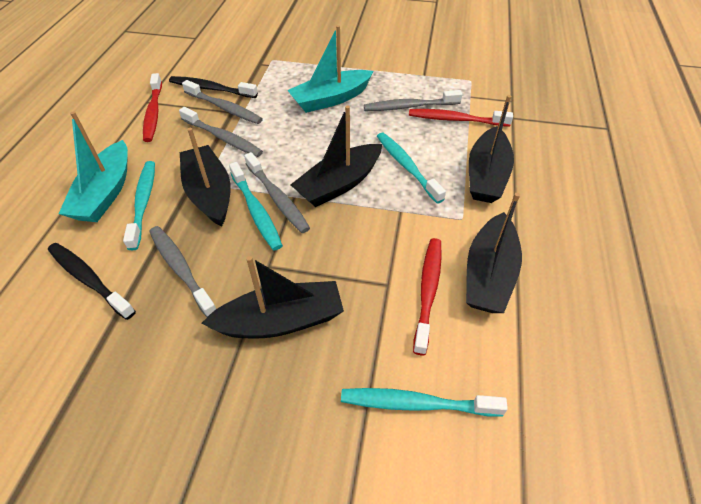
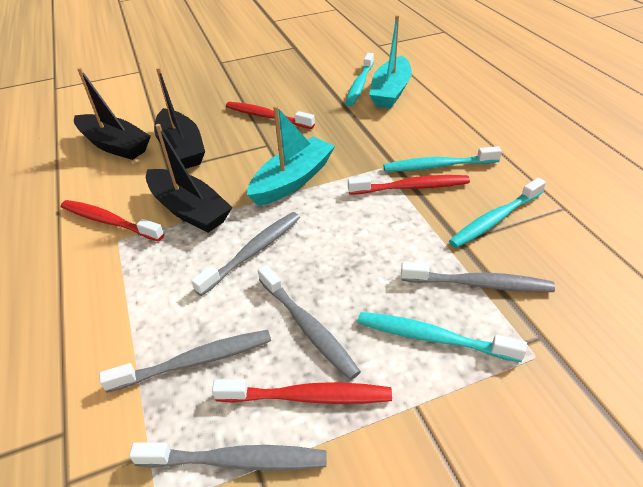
black boat: [180,128,231,227] [201,256,344,339] [290,105,382,207] [466,193,522,313] [469,95,514,203] = 5 -> [74,67,151,160] [146,124,232,233] [154,67,205,169] = 3
black toothbrush: [48,243,136,320] [169,76,258,98] = 2 -> none = 0
red toothbrush: [143,73,162,142] [409,109,513,127] [413,238,442,355] = 3 -> [61,200,164,242] [212,379,392,404] [226,102,315,129] [348,175,470,195] = 4

